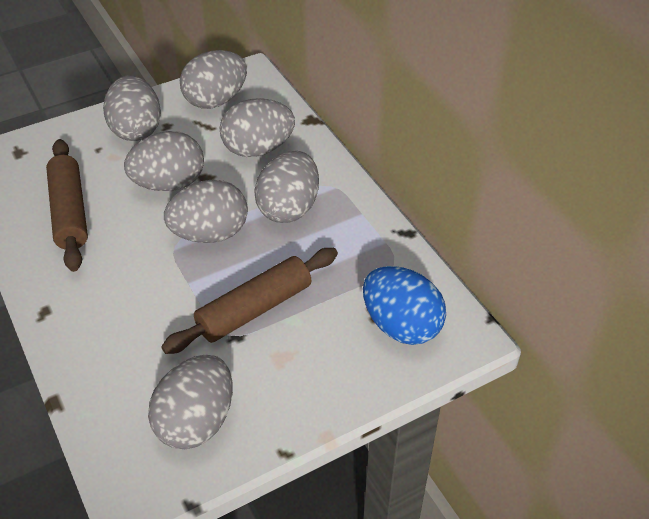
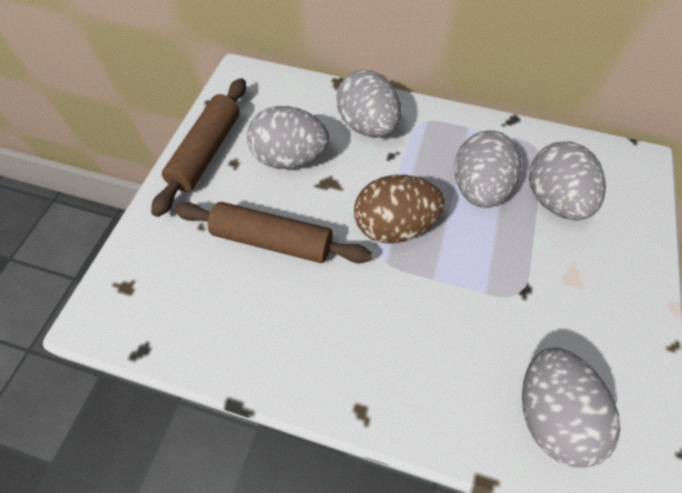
blue egg: [363,266,446,345] = 1 -> none = 0
brown egg: none = 0 -> [354,175,445,243] = 1
grey egg: [103,75,161,141] [124,131,204,191] [148,355,233,449] [164,180,248,243] [180,50,247,109] [219,98,295,157] [254,151,319,223] = 7 -> [247,106,329,169] [336,70,402,137] [454,131,521,208] [522,348,620,468] [529,141,606,221] = 5

